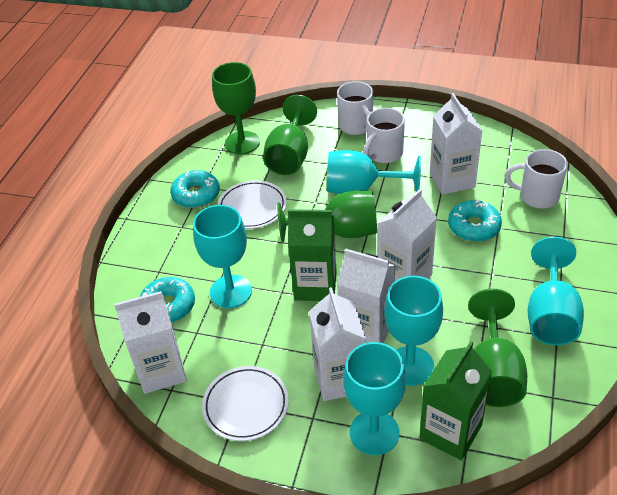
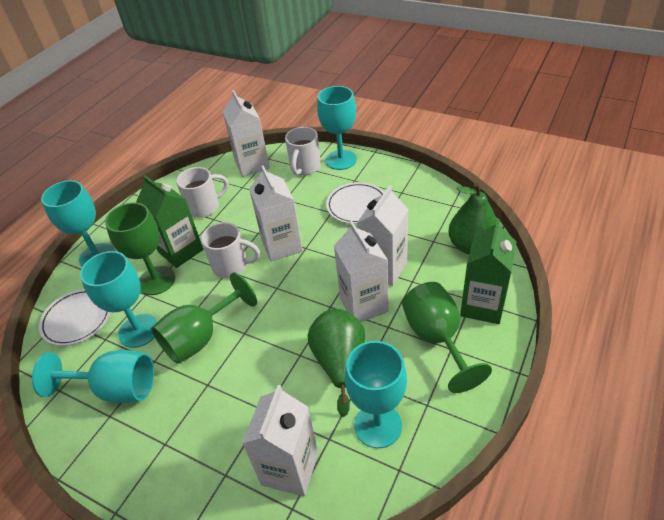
green goblet: [212,62,260,155] [263,95,317,175] [277,191,377,243] [468,289,527,407] = 4 -> [105,202,175,295] [151,272,257,364] [402,282,492,393] = 3
green pear: none = 0 -> [308,309,365,417] [448,183,497,254] = 2
turquoise donut: [140,277,195,323] [170,170,220,208] [448,200,502,242] = 3 -> none = 0

